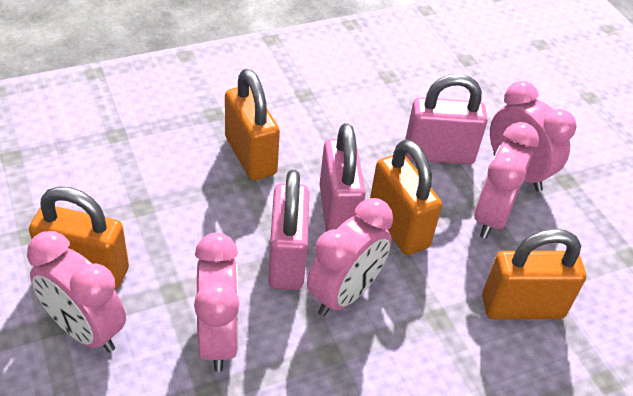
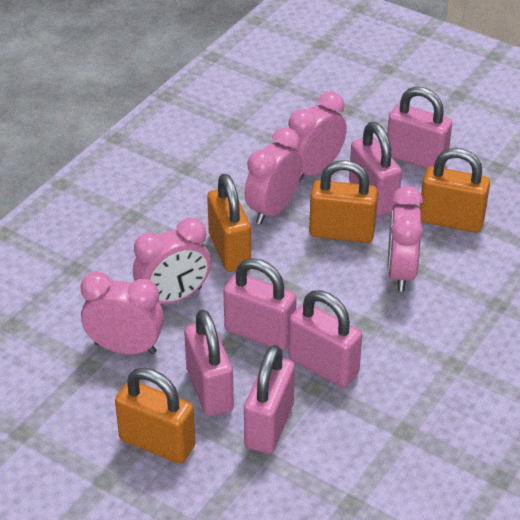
pink padlock: [268,170,309,290] [319,123,366,232] [405,74,488,164] = 3 -> [184,310,234,416] [223,258,297,351] [244,345,295,454] [288,290,362,387] [349,122,402,216] [387,86,452,169] = 6

